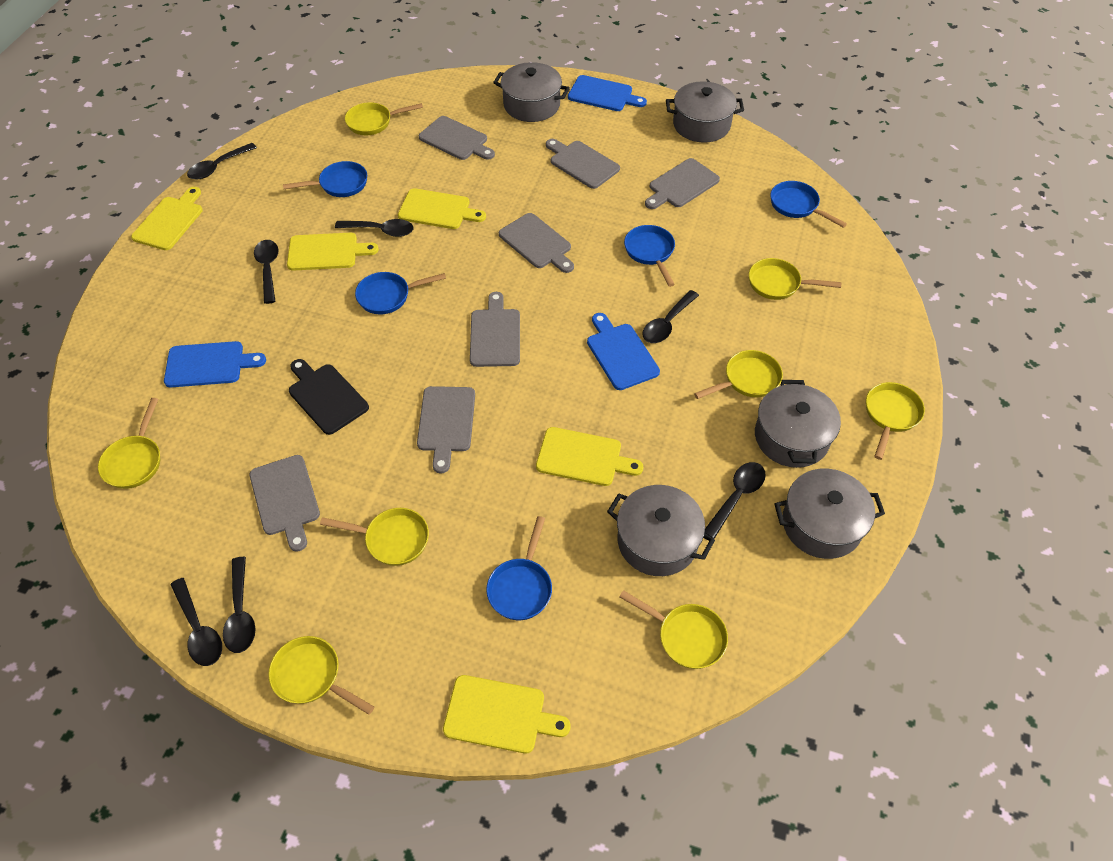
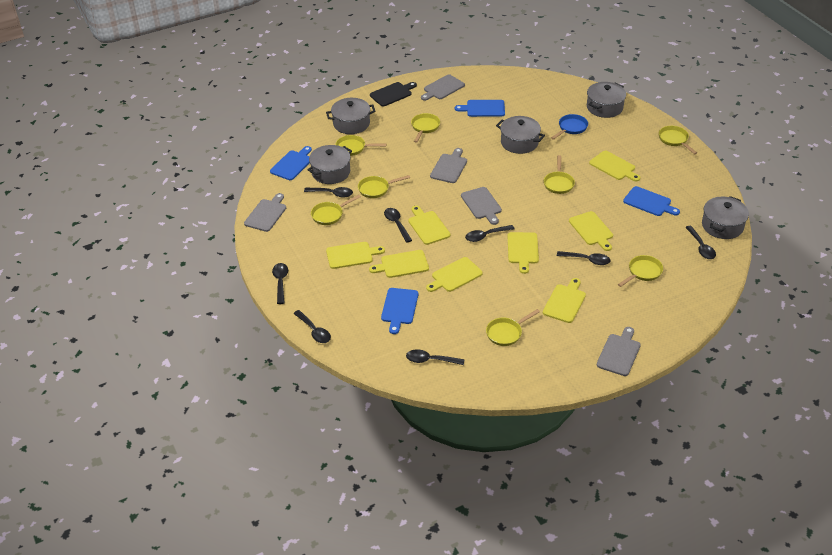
black spoon: [170,578,222,666] [187,143,257,180] [223,557,256,653] [254,240,278,304] [335,219,414,237] [643,290,699,343] [705,462,766,539] = 7 -> [272,263,288,304] [293,310,331,343] [304,187,353,197] [384,208,412,243] [406,349,465,365] [465,225,515,242] [557,251,611,265] [685,226,716,259] = 8
blue cutting board: [164,341,266,387] [568,75,647,111] [587,313,660,390] = 3 -> [270,146,312,180] [381,288,419,334] [455,100,505,117] [623,186,680,216] = 4
blue pan: [283,161,367,197] [355,272,446,314] [486,516,552,620] [624,225,675,287] [770,181,847,228] = 5 -> [551,114,588,139] = 1
grey cutting board: [249,455,320,552] [417,386,475,473] [419,116,495,160] [470,292,520,367] [499,213,574,273] [546,139,620,189] [645,158,720,209] = 7 -> [244,193,286,232] [421,74,465,101] [430,148,467,183] [461,187,502,225] [597,327,641,376] = 5
yellow cutting board: [131,187,203,250] [287,233,379,271] [398,188,486,229] [443,675,571,753] [536,427,643,486] = 5 -> [326,242,385,269] [369,250,429,278] [408,206,450,245] [426,257,483,292] [508,232,539,274] [543,278,586,323] [569,211,613,251] [589,151,640,182] = 8

